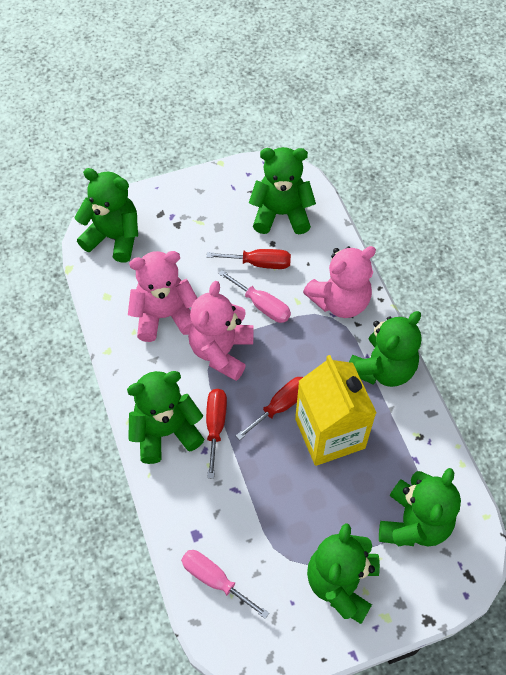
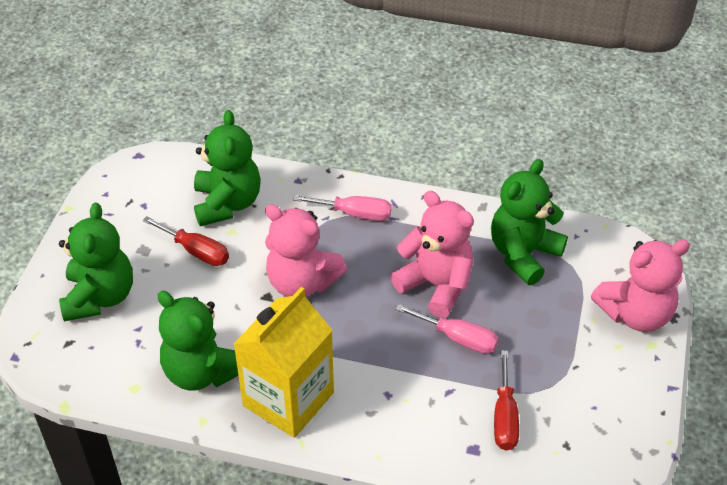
green teddy bear: [74,168,138,263] [127,371,204,464] [249,147,316,234] [307,523,380,624] [349,311,421,387] [379,468,461,547] = 6 -> [59,203,133,321] [158,291,238,390] [194,110,261,226] [491,159,568,285] = 4
red screwdriver: [206,249,291,269] [206,389,227,479] [236,377,303,440] = 3 -> [142,216,229,266] [494,350,519,451] = 2

